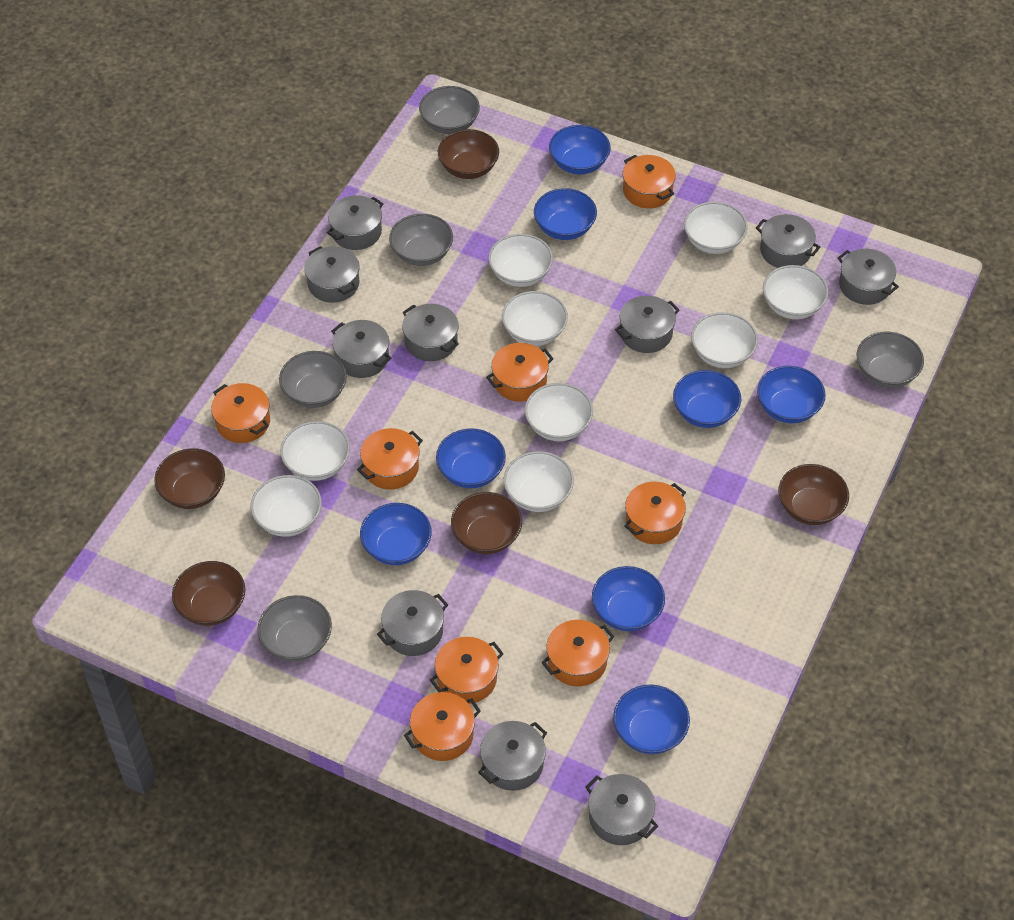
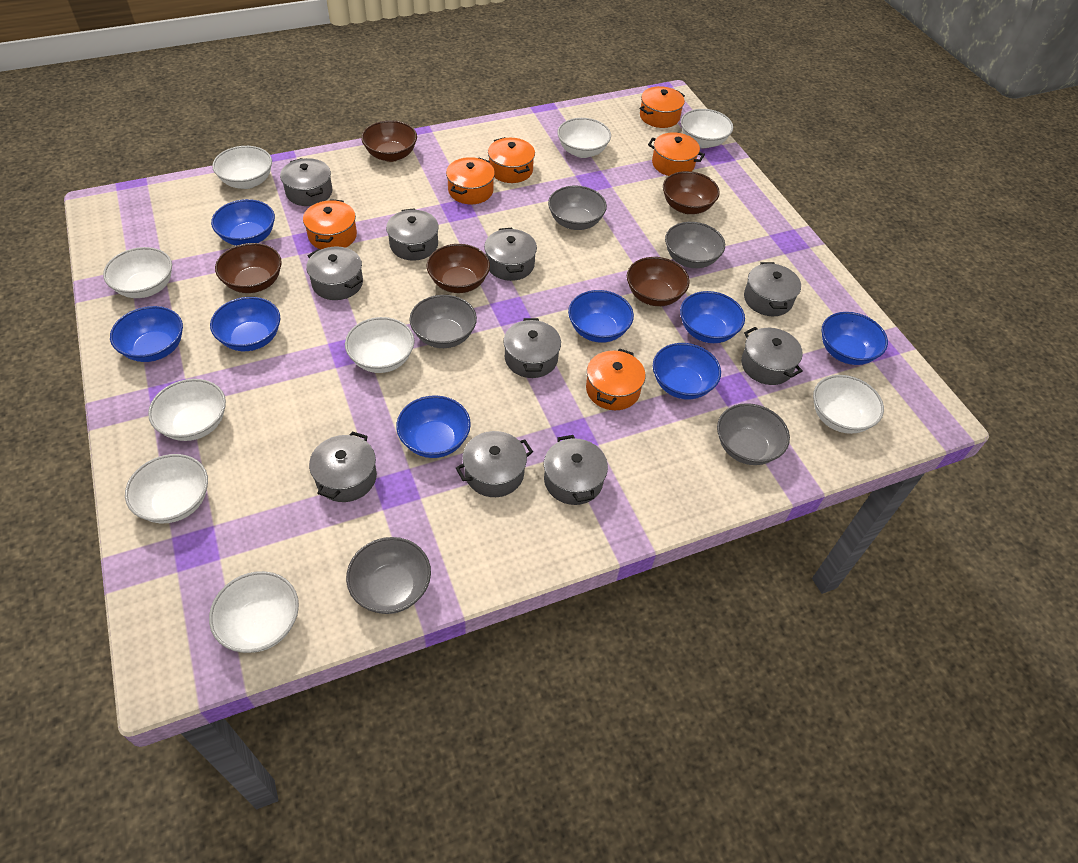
orange pot: [211,383,270,443] [357,428,423,490] [404,692,481,761] [430,637,504,704] [486,343,554,402] [541,620,614,687] [623,155,676,208] [624,482,686,544] = 8 -> [303,199,357,249] [446,157,495,204] [488,137,535,183] [586,348,645,410] [640,86,685,128] [648,132,705,176] = 6

